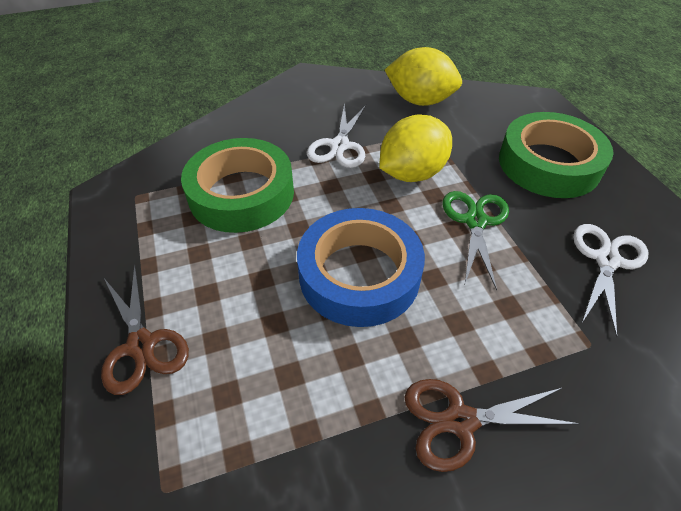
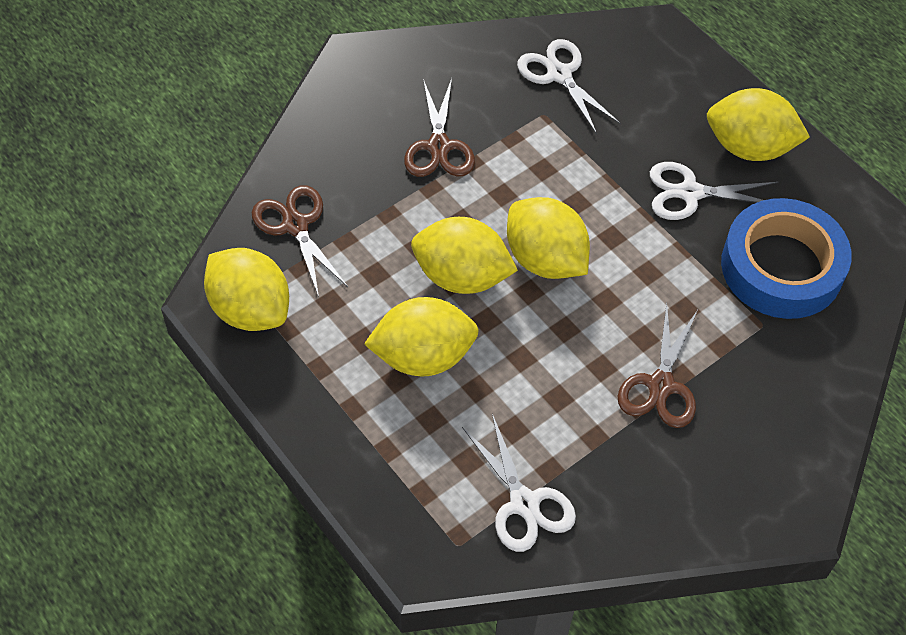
brown scissors: [101,264,189,395] [404,379,580,472] = 2 -> [252,185,348,297] [404,78,475,177] [618,303,698,428] = 3
green scissors: [443,191,509,290] = 1 -> none = 0
green tape: [181,138,294,233] [499,112,614,198] = 2 -> none = 0
white scissors: [307,103,366,168] [573,224,648,337] = 2 -> [462,414,576,552] [517,39,621,134] [650,162,778,220] = 3
yellow lemon: [379,115,452,182] [385,47,462,106] = 2 -> [204,248,289,331] [364,297,479,376] [411,217,518,294] [507,197,590,279] [707,88,810,161] = 5

